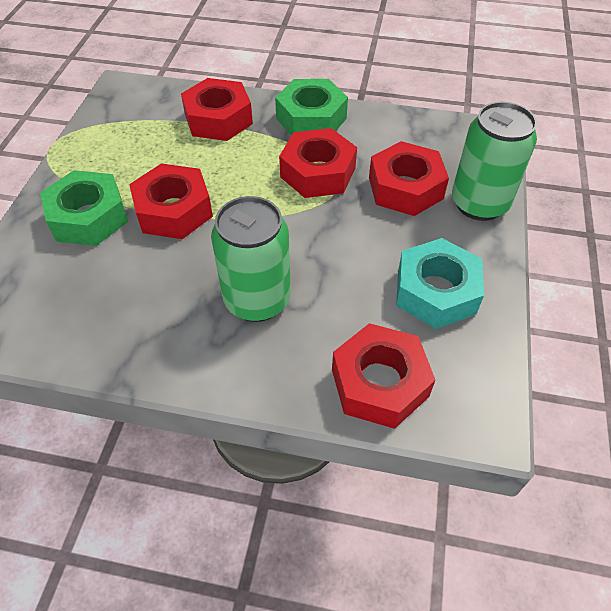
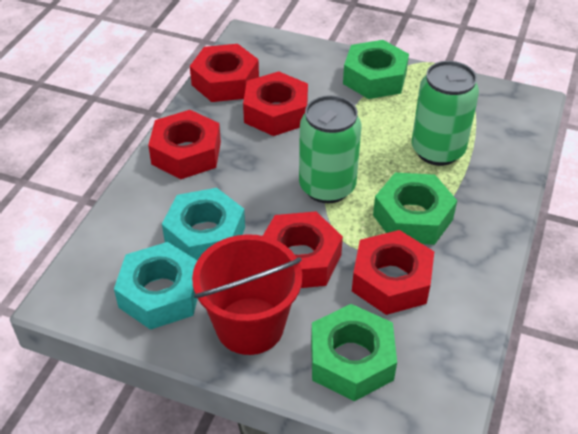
green nut: [40,170,128,246] [275,79,348,136] = 2 -> [311,304,397,401] [343,40,409,99] [373,173,457,245] = 3
red bucket: none = 0 -> [192,234,302,355] = 1
turquoise nut: [396,238,484,329] = 1 -> [114,242,198,330] [162,188,245,260] = 2

